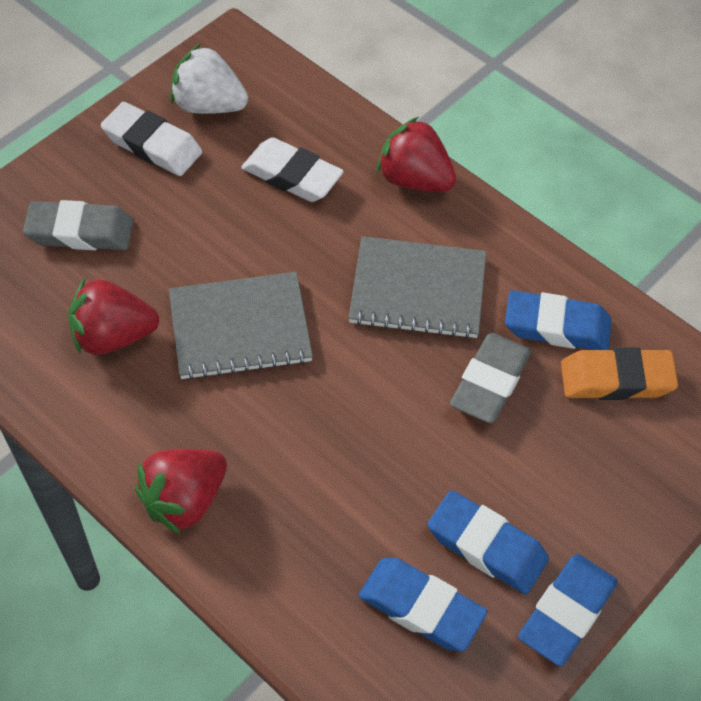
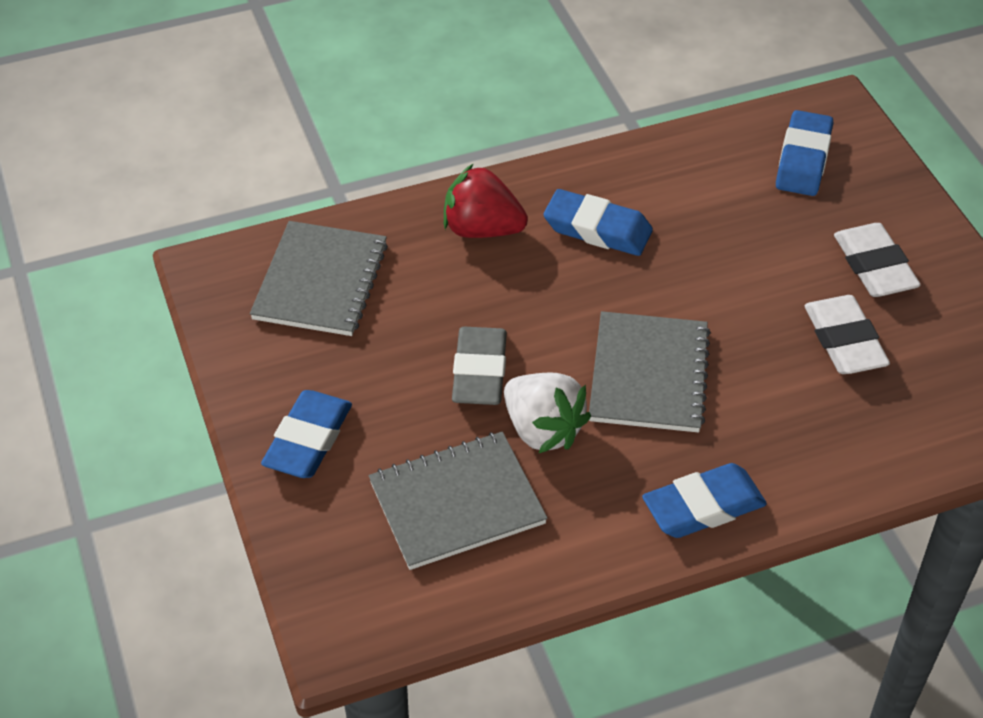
grey eraser: [23,200,134,250] [450,333,531,423] = 2 -> [452,327,507,405] = 1
grey notebook: [169,272,313,380] [348,236,486,339] = 2 -> [250,221,388,336] [368,432,547,570] [589,311,711,433] = 3
orange eraser: [561,347,678,400] = 1 -> none = 0
red strawberry: [68,278,159,355] [135,449,227,535] [377,117,456,192] = 3 -> [444,163,528,238] = 1

